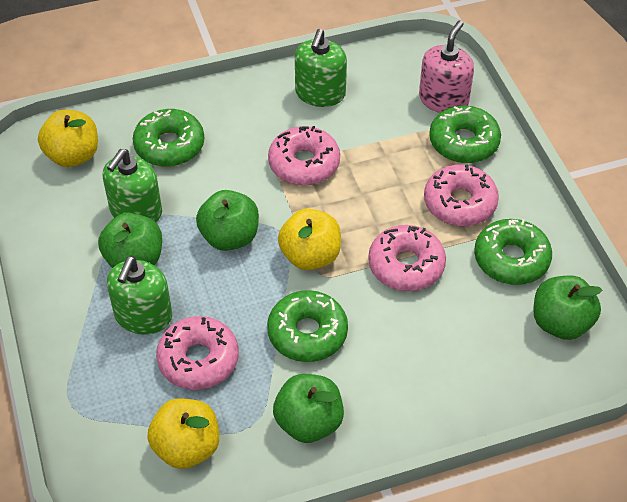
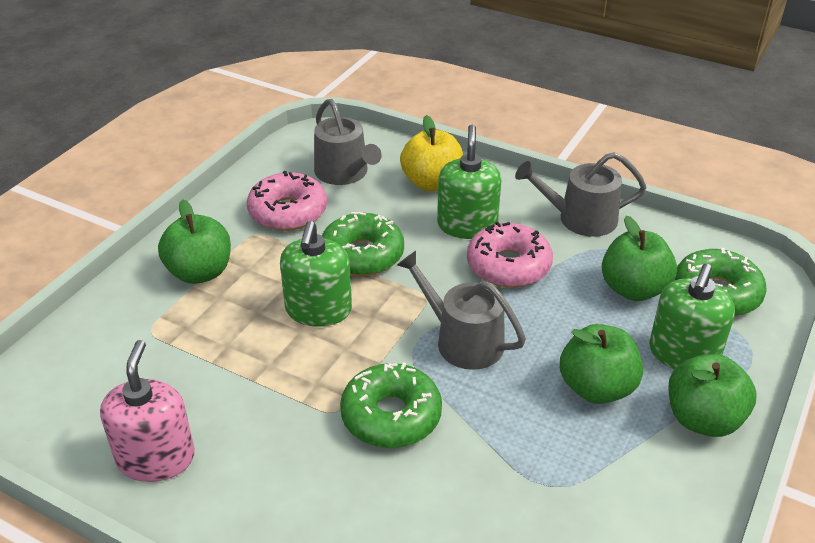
green donut: [133,109,204,167] [267,290,348,362] [429,105,501,163] [474,219,552,285] = 4 -> [322,212,404,276] [340,362,442,448] [674,248,767,316] = 3
grey watering can: none = 0 -> [314,99,382,185] [397,251,526,370] [515,152,647,237] = 3
pink donut: [156,316,239,390] [268,126,340,186] [368,225,446,291] [424,164,499,226] = 4 -> [247,171,327,231] [467,222,553,288] = 2
yellow apple: [38,110,98,167] [147,398,219,469] [278,208,341,270] = 3 -> [400,115,463,191] = 1

